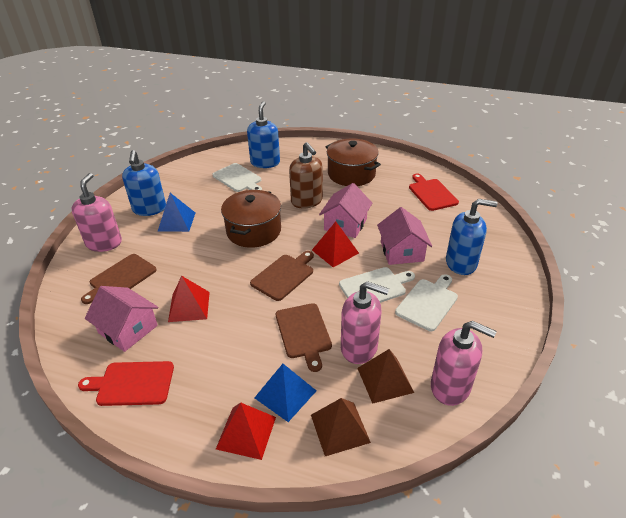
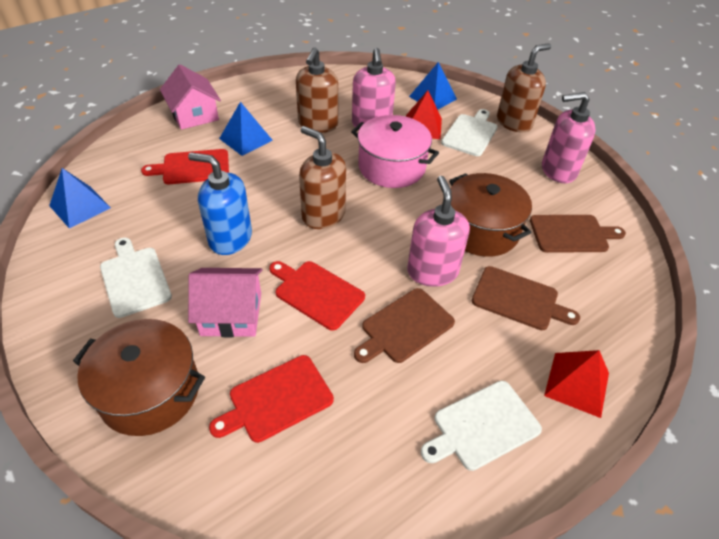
blue pyramid: [158,193,195,232] [254,364,316,422] = 2 -> [49,168,111,228] [219,102,273,156] [409,62,457,110] = 3
blue soap dispenser: [122,150,166,216] [247,101,280,168] [446,199,498,275] = 3 -> [188,153,252,255] = 1
brown pyramid: [311,398,371,456] [357,349,414,404] = 2 -> none = 0
brown soap dispenser: [289,142,323,209] = 1 -> [296,47,338,133] [299,126,346,229] [497,43,551,132] = 3
pink house: [85,286,158,352] [319,183,372,238] [377,207,432,265] = 3 -> [160,64,221,130] [188,268,263,337] = 2
pink pot: none = 0 -> [351,115,439,188] = 1
red cutting board: [78,361,174,406] [409,174,459,211] = 2 -> [141,149,229,184] [209,355,334,443] [269,261,365,331] = 3
red pyramid: [168,276,210,322] [216,403,276,460] [312,222,359,268] = 3 -> [406,90,442,139] [544,350,609,418] = 2

